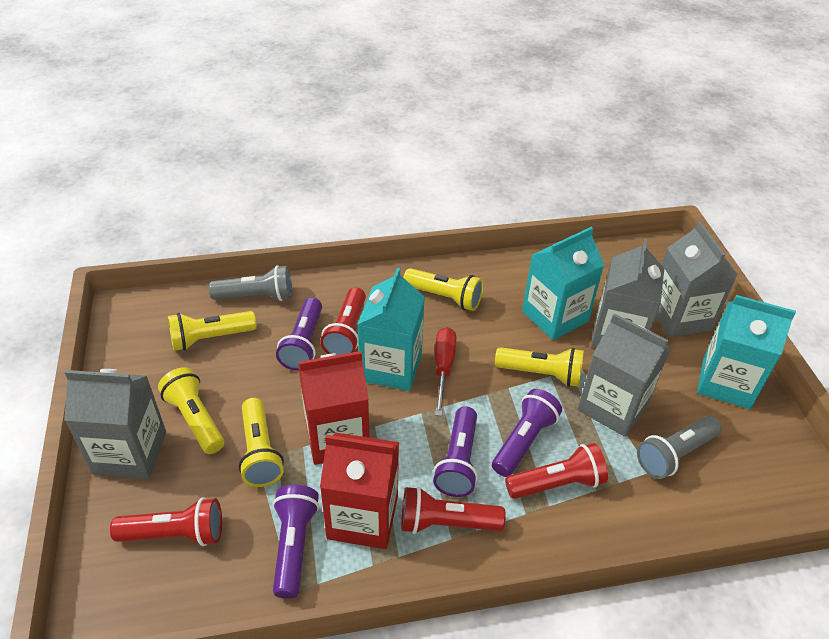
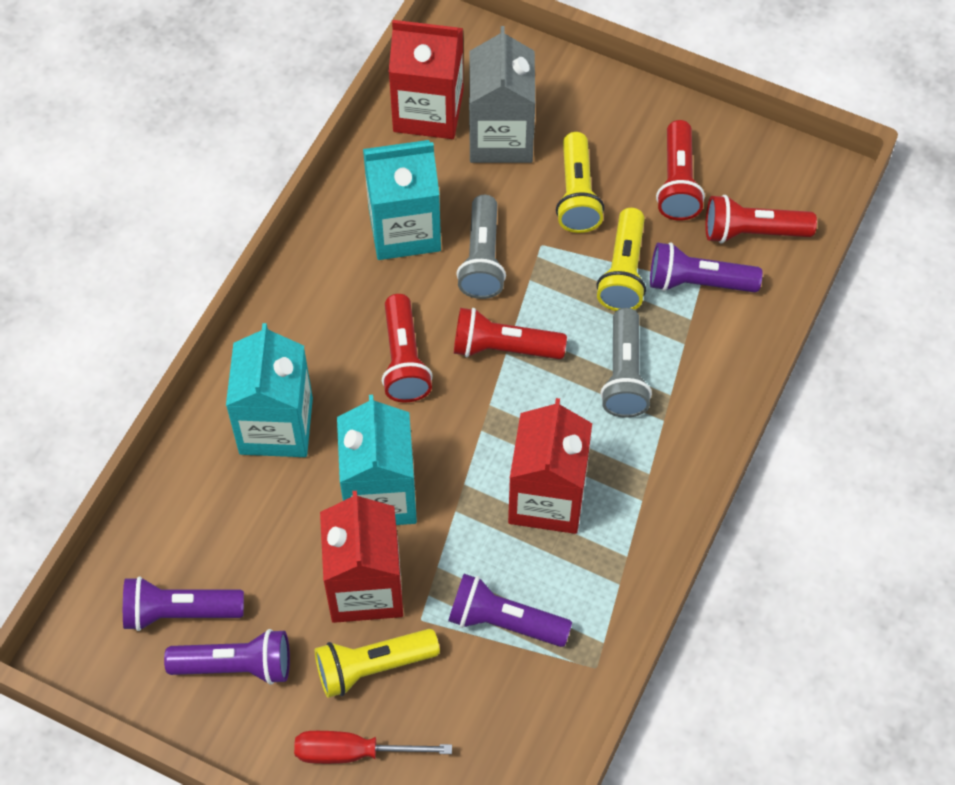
grey carton: [64,369,166,479] [577,313,671,437] [591,239,664,348] [656,221,738,337] = 4 -> [469,26,535,163] = 1
red carton: [298,351,369,465] [320,433,399,549] = 2 -> [320,491,403,623] [389,20,463,139] [508,398,592,534] = 3
yellow flashlight: [158,367,224,454] [168,311,256,351] [239,398,284,487] [403,268,484,311] [495,347,584,387] = 5 -> [315,629,440,698] [556,132,604,233] [597,208,646,311] = 3

